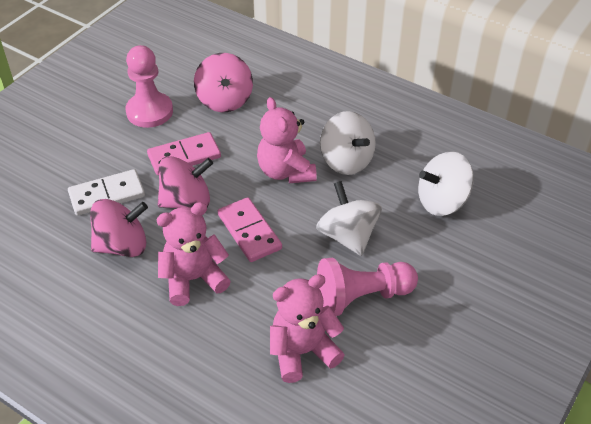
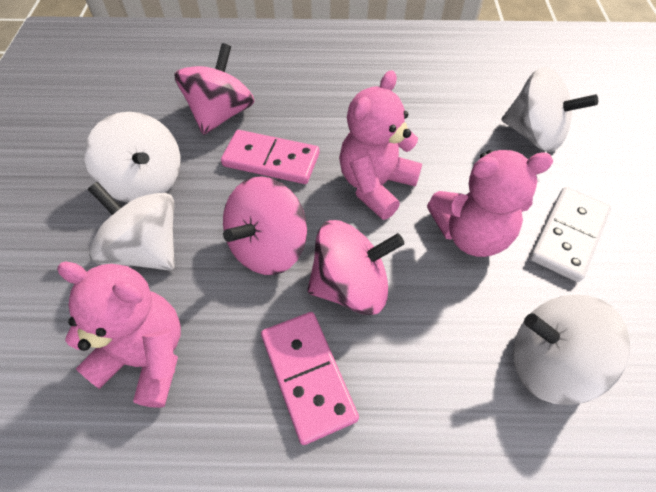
pink pawn: [126,45,173,128] [317,258,418,316] = 2 -> none = 0
white spinning top: [316,181,382,256] [320,111,376,175] [418,152,474,216] = 3 -> [84,112,181,203] [88,182,175,271] [501,67,598,152] [513,295,630,405] = 4

